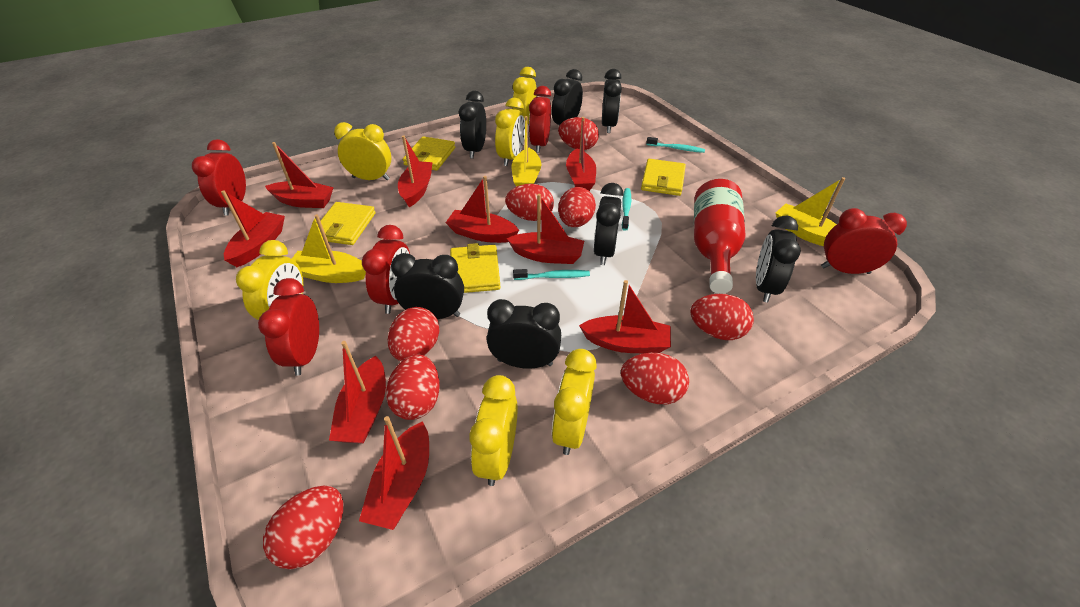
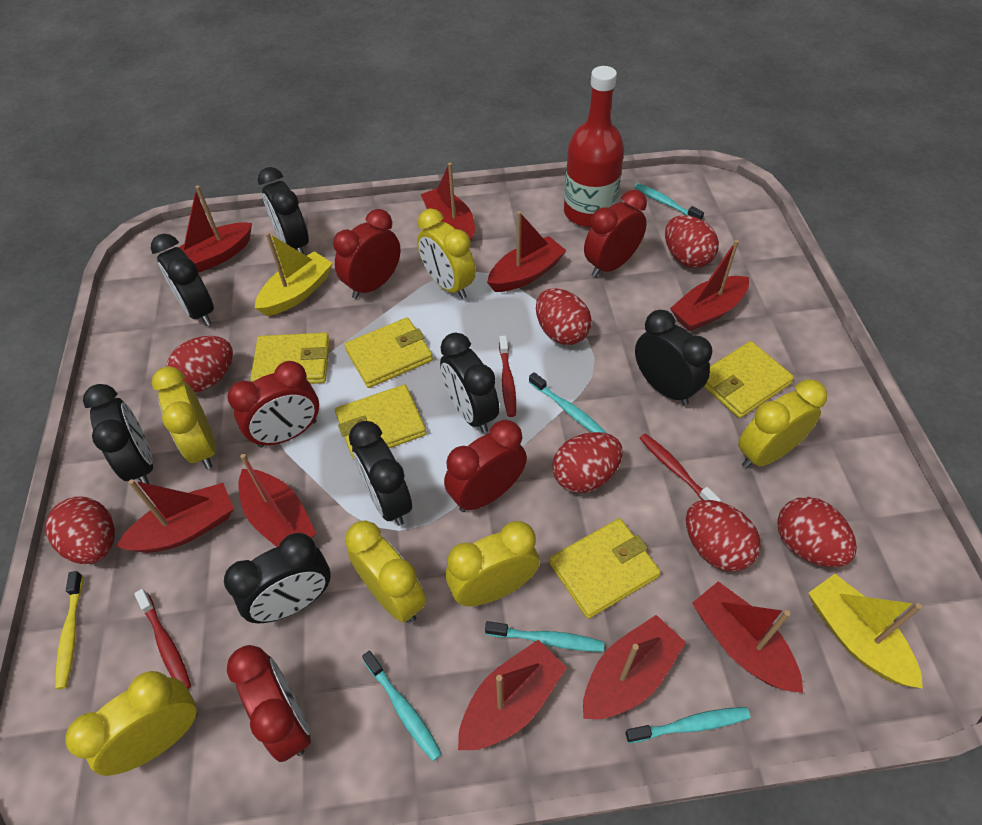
red egg: [263,486,343,569] [386,354,440,420] [388,307,439,361] [505,184,554,221] [558,117,599,150] [558,187,596,227] [621,353,689,404] [690,294,754,340] = 8 -> [46,496,115,564] [166,336,233,392] [536,288,592,345] [552,432,623,493] [665,215,719,268] [686,500,761,571] [777,497,857,567] = 7
red toothbrush: none = 0 -> [134,589,191,689] [499,336,516,417] [640,433,721,502] = 3
turquoise toothbrush: [513,269,590,280] [622,188,631,231] [646,137,705,153] = 3 -> [362,651,442,761] [485,621,604,652] [529,372,606,433] [625,707,750,743] [634,183,704,220] = 5
yellow boat: [292,214,366,283] [512,116,541,187] [776,177,845,246] = 3 -> [255,232,333,316] [809,574,923,689] = 2
yellow toothbrush: none = 0 -> [55,571,83,689] = 1
yellow wallet: [321,202,375,245] [403,136,455,171] [450,243,501,293] [641,159,686,196] = 4 -> [250,333,330,384] [335,385,426,460] [344,317,433,388] [549,518,661,619] [704,341,794,418] = 5

